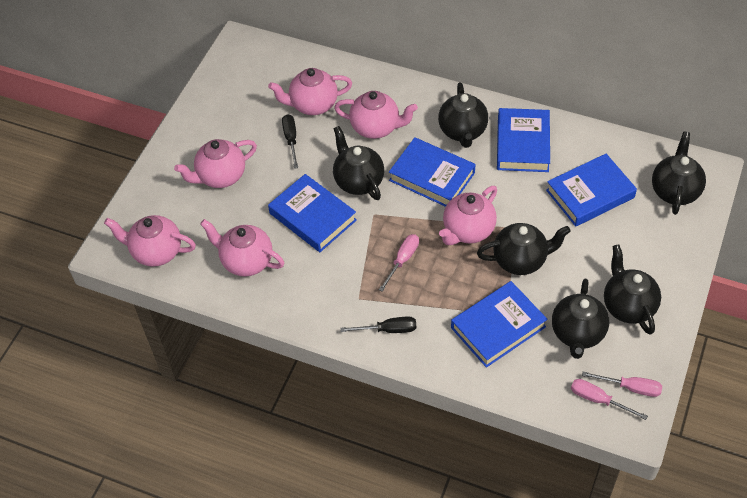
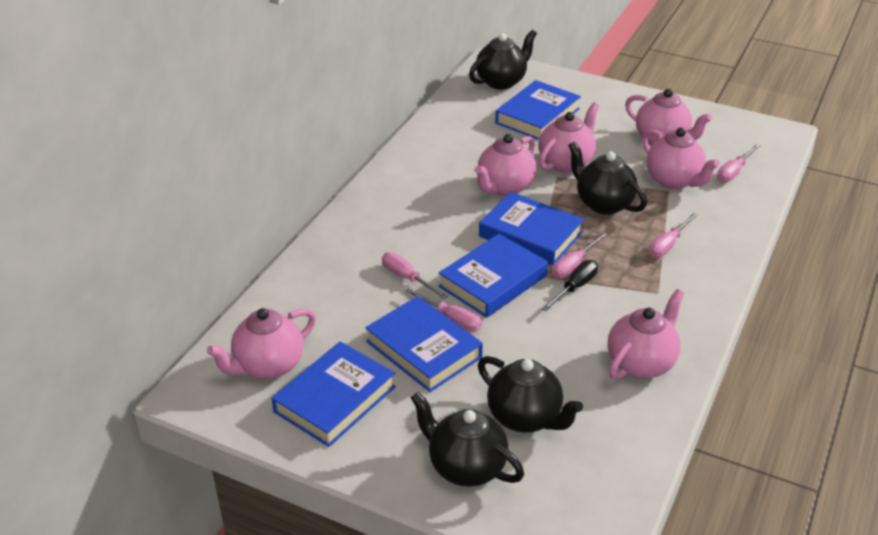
black screwdriver: [282,114,298,169] [340,317,416,333] = 2 -> [542,260,598,311] = 1
black teapot: [333,126,384,200] [438,83,488,148] [477,223,571,275] [552,279,609,359] [604,245,661,335] [652,131,706,215] = 6 -> [411,392,524,487] [469,30,537,90] [478,356,583,433] [568,141,647,215] = 4
pink screwdriver: [379,234,419,292] [571,379,648,420] [582,372,662,397] = 3 -> [382,252,448,299] [405,288,482,332] [551,232,608,279] [648,213,698,258] [717,144,761,183] = 5

